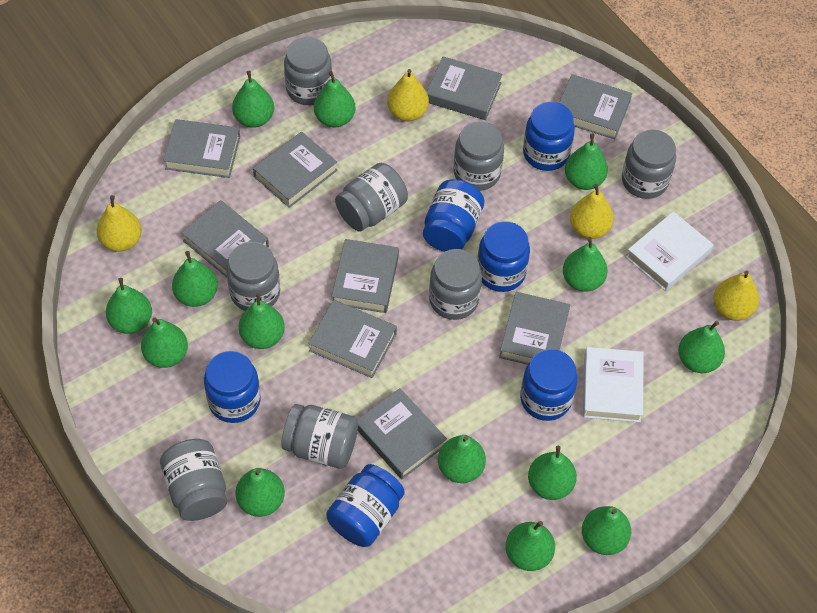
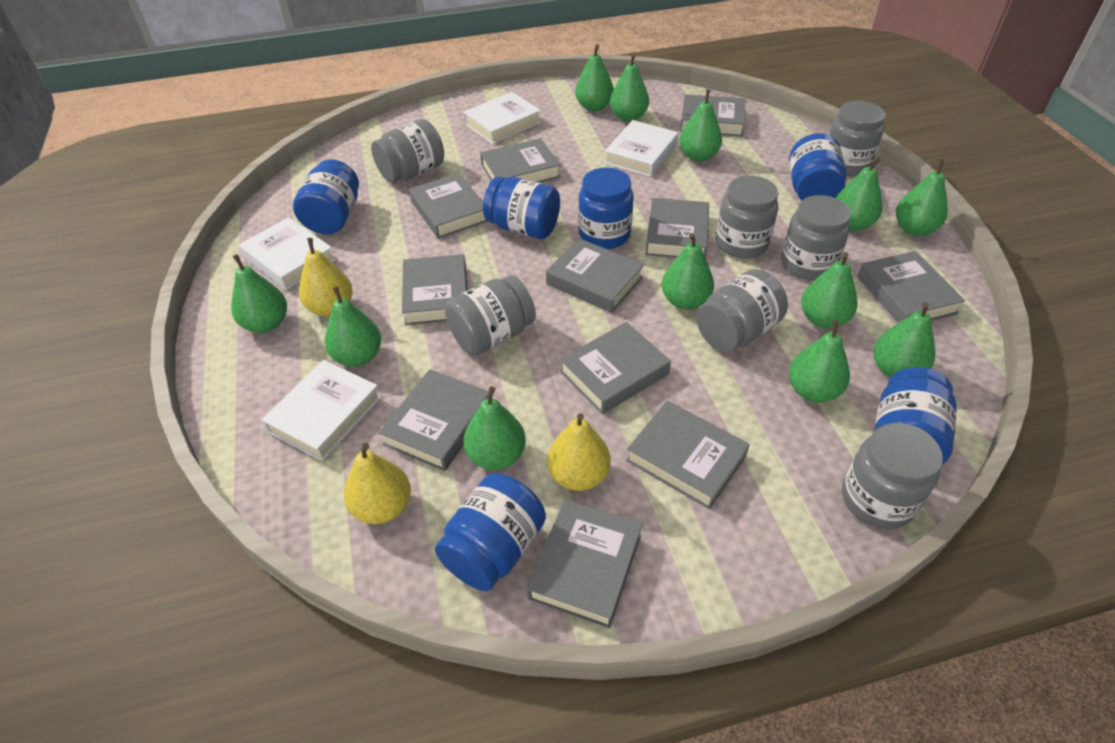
green pear: [106,278,152,334] [141,317,188,368] [172,251,218,307] [232,71,274,128] [235,468,285,517] [239,293,285,349] [314,71,355,127] [438,435,486,483] [505,521,555,571] [528,446,577,500] [563,237,608,292] [565,134,608,190] [582,506,631,555] [678,321,725,373] = 14 -> [231,254,287,333] [325,286,381,367] [463,387,526,470] [575,44,614,111] [610,54,649,122] [662,233,714,310] [679,89,722,162] [789,319,850,403] [801,252,857,329] [836,157,882,231] [873,302,935,378] [896,159,948,236] = 12
grey book: [163,119,240,178] [182,200,269,277] [253,132,338,208] [308,300,397,378] [332,239,399,313] [357,388,447,479] [427,56,503,120] [499,292,570,365] [559,74,632,139] = 9 -> [379,369,489,471] [402,254,467,325] [409,173,488,239] [480,138,560,183] [527,499,643,628] [546,238,644,313] [560,322,671,414] [626,401,750,509] [645,198,709,259] [680,94,745,137] [857,251,965,323] = 11
grey jar: [160,439,227,521] [226,242,280,311] [281,404,358,468] [284,37,332,105] [335,163,408,231] [429,249,482,320] [453,121,504,191] [622,129,676,199] = 8 -> [371,119,444,183] [445,275,536,356] [696,269,788,352] [716,175,778,259] [781,195,851,280] [829,101,885,176] [842,423,943,529] = 7
white book: [583,347,643,422] [626,211,714,291] = 2 -> [239,217,336,290] [262,360,381,461] [463,92,541,144] [604,120,678,177] = 4
yellow pear: [97,195,142,252] [387,69,429,121] [570,184,614,239] [713,270,759,321] = 4 -> [299,238,353,317] [344,443,411,524] [547,413,611,491] = 3

